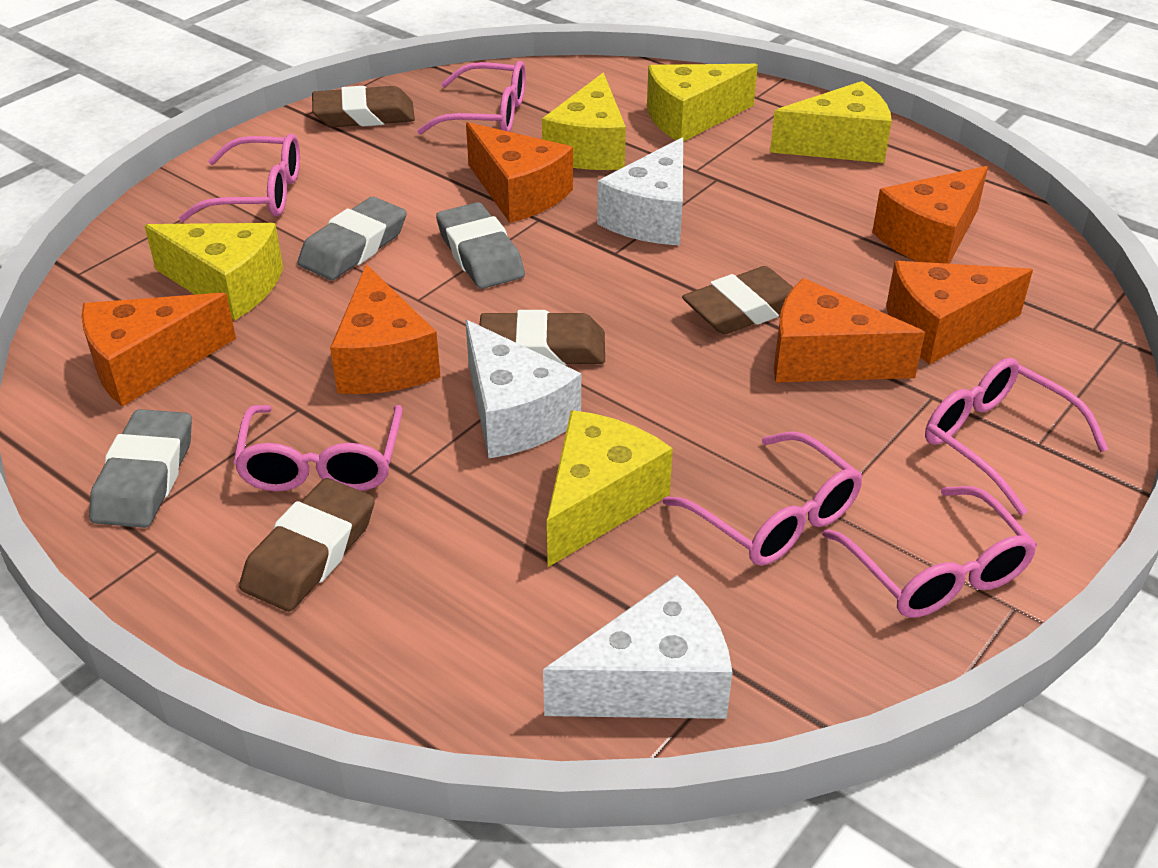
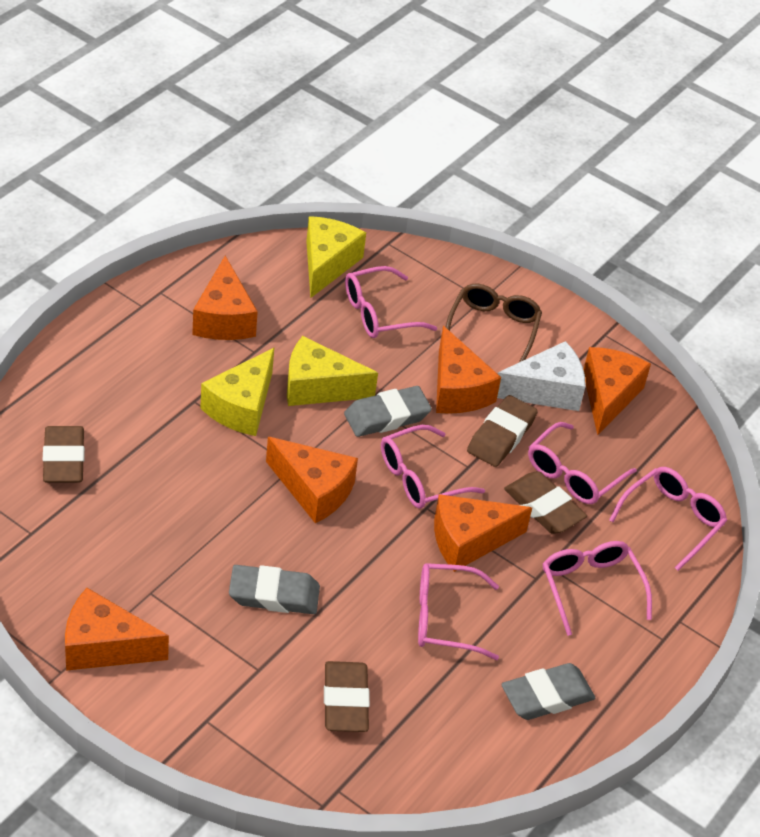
brown glasses: none = 0 -> [446,283,542,362] = 1
white cheese: [465,320,581,459] [543,575,732,719] [597,137,683,245] = 3 -> [497,341,586,411] = 1
yellow cheese: [144,223,283,320] [542,73,626,170] [547,410,673,567] [647,64,758,142] [770,81,892,163] = 5 -> [200,348,274,436] [287,336,378,406] [306,216,366,298] = 3

